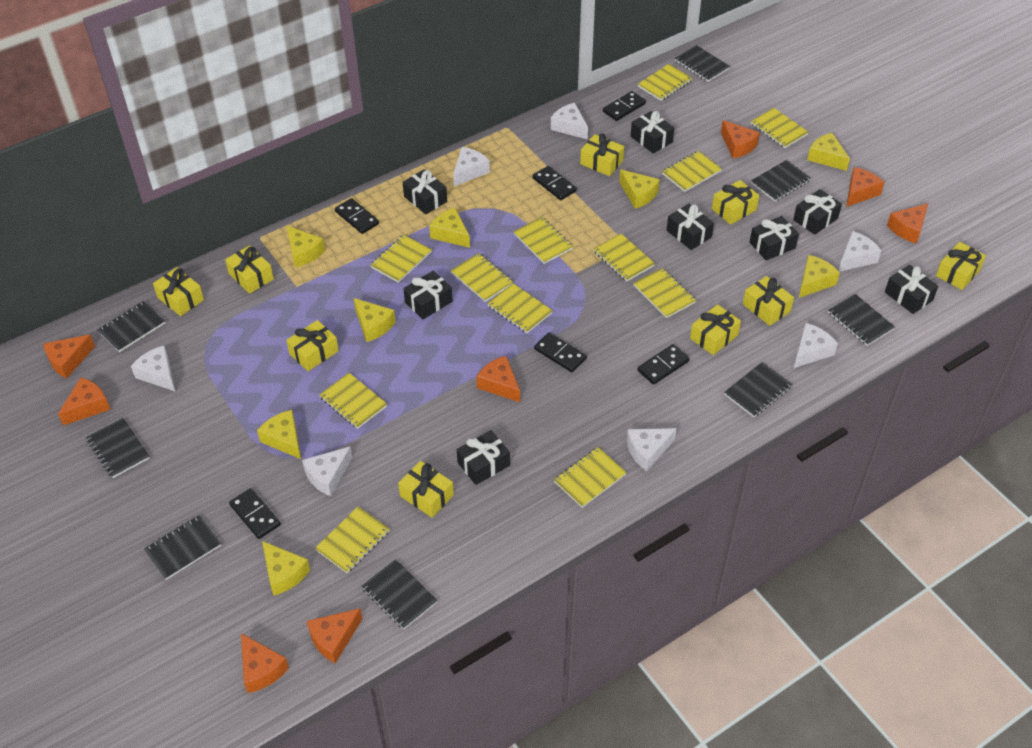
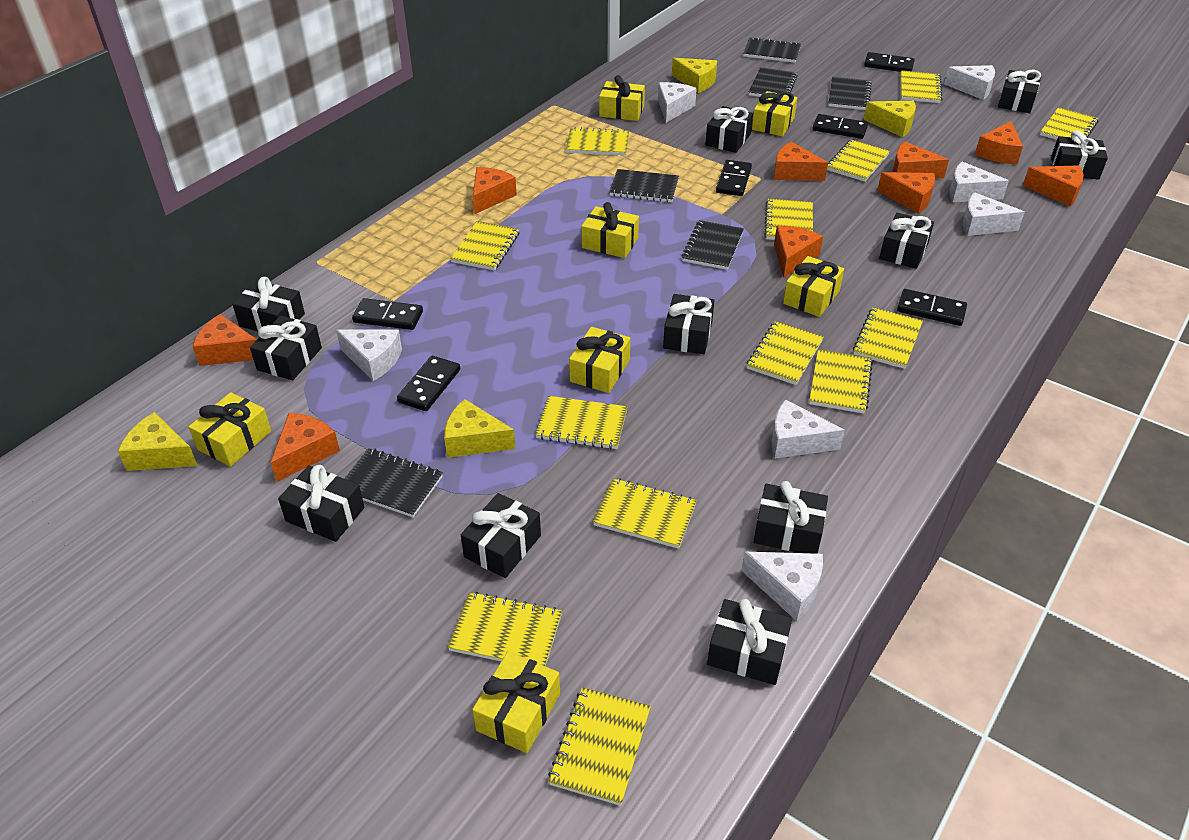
black gift: [403,169,447,214] [403,271,453,319] [457,430,510,485] [631,111,674,154] [667,204,714,250] [750,216,799,261] [793,189,842,235] [885,265,938,314] = 8 -> [232,277,305,331] [250,316,322,380] [278,465,365,542] [461,493,541,578] [663,294,715,354] [705,106,753,153] [707,599,792,685] [754,481,828,554] [879,213,934,269] [998,69,1041,113] [1051,130,1108,180] = 11
black notebook: [86,418,150,478] [97,301,165,352] [144,515,221,580] [362,559,438,630] [675,45,730,82] [724,362,792,417] [751,160,811,201] [828,294,895,346] = 8 -> [344,448,443,517] [609,169,679,202] [681,220,744,270] [743,37,801,63] [749,67,798,97] [829,77,872,110] = 6
orange cheese: [43,334,95,379] [58,378,111,425] [241,633,289,693] [307,608,362,663] [476,356,520,402] [721,120,760,158] [846,167,885,207] [887,204,928,244] = 8 -> [192,314,257,366] [270,413,340,482] [473,167,517,214] [774,142,828,181] [774,226,823,278] [877,172,935,214] [892,141,949,179] [975,121,1023,164] [1023,165,1084,206] = 9
yellow cheese: [257,410,301,459] [262,541,310,596] [286,226,325,267] [353,298,396,342] [429,208,470,248] [619,169,660,209] [799,255,840,298] [807,133,850,171] = 8 -> [118,412,198,471] [444,399,516,458] [672,58,717,93] [864,101,916,137] = 4
yellow gift: [153,267,204,316] [225,245,274,294] [286,320,339,371] [398,461,454,518] [580,133,624,176] [690,304,741,355] [712,180,759,225] [743,276,794,326] [936,242,986,290] = 9 -> [188,392,271,467] [472,651,560,753] [569,327,630,393] [581,202,639,258] [599,75,645,121] [752,91,797,136] [783,256,844,317] = 7
yellow notebook: [315,506,390,573] [319,373,387,429] [370,235,432,283] [451,253,513,302] [487,283,553,333] [513,217,573,264] [554,447,627,508] [594,234,655,282] [633,268,696,318] [638,64,693,101] [662,151,722,192] [750,108,809,148] = 12 -> [448,592,562,666] [450,221,519,270] [535,396,627,449] [548,687,651,806] [566,127,629,155] [593,478,697,549] [747,321,824,385] [764,199,813,240] [809,349,873,413] [827,139,890,182] [853,307,923,369] [901,70,942,103] [1040,107,1098,140] = 13

